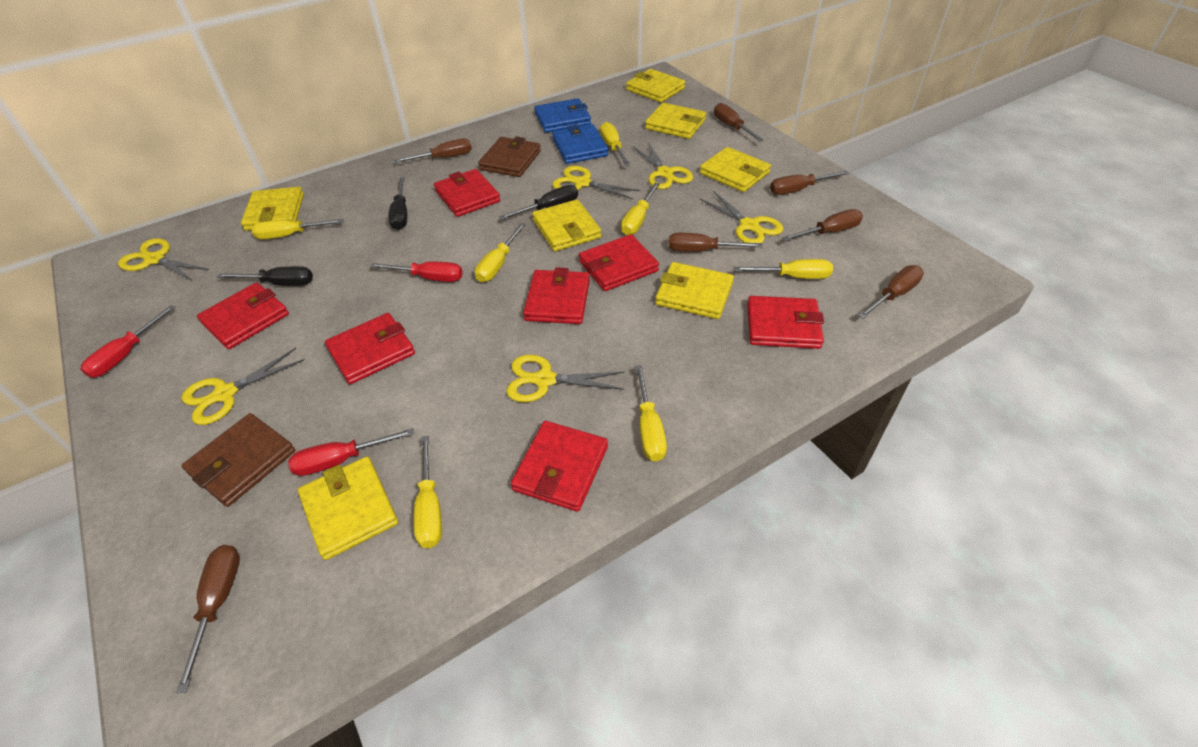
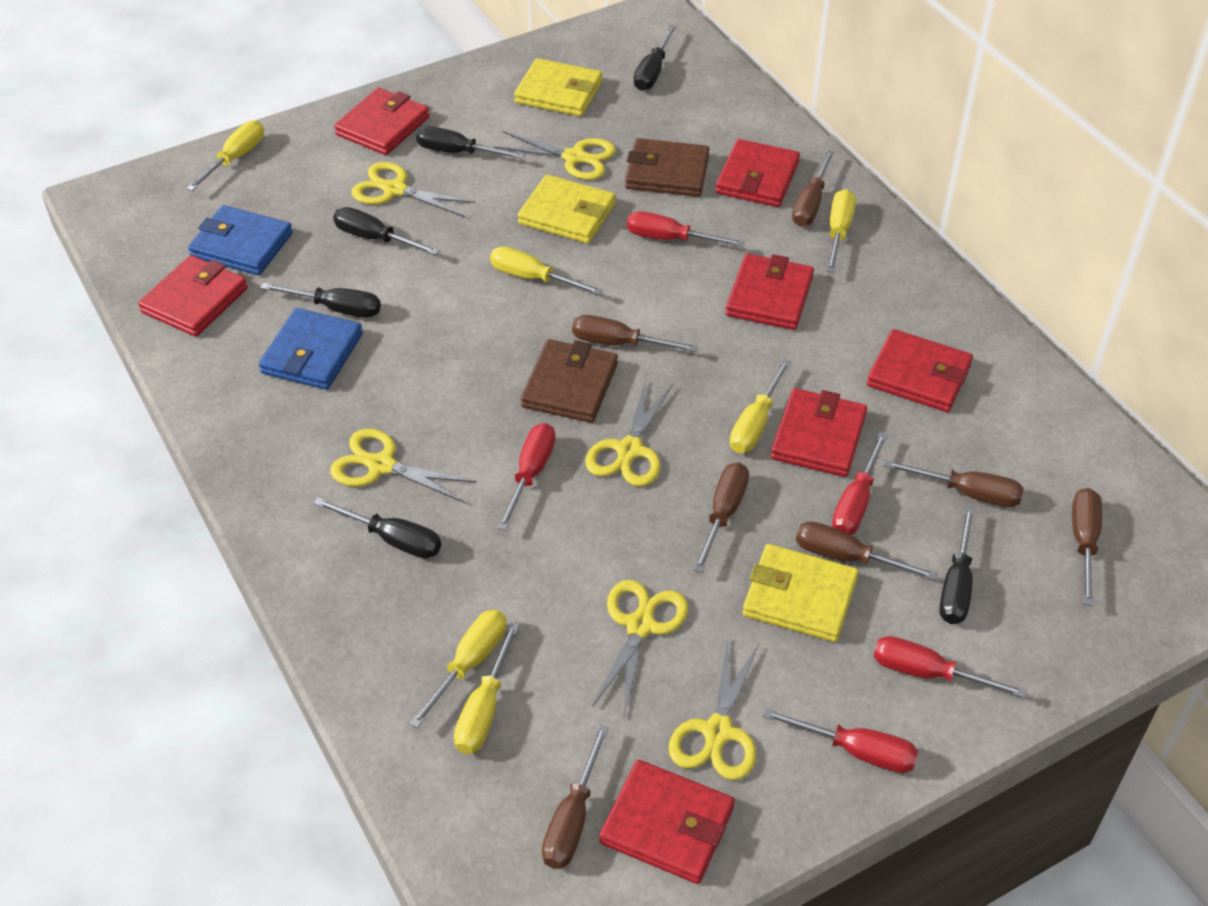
black screwdriver: [217,266,313,286] [388,177,407,230] [499,185,578,220] = 3 -> [260,283,381,318] [313,497,441,558] [333,207,440,255] [416,126,525,159] [634,25,677,91] [939,507,975,624] = 6
red screwdriver: [80,305,176,378] [288,428,414,476] [370,262,463,282] = 3 -> [497,423,556,531] [627,211,745,247] [762,708,918,773] [832,432,888,535] [874,636,1027,698] = 5
yellow screwdriver: [252,219,344,239] [414,436,442,548] [475,223,526,282] [600,122,630,166] [621,183,660,235] [635,365,667,461] [733,259,833,279] = 7 -> [186,120,264,191] [409,610,506,728] [454,623,519,754] [490,246,603,295] [730,359,791,453] [827,189,856,273] = 6
yellow wallet: [241,187,304,231] [298,457,398,560] [532,199,601,252] [626,69,685,103] [645,103,706,139] [655,262,734,319] [700,147,771,192] = 7 -> [514,58,602,116] [518,174,616,244] [743,544,859,642] = 3

